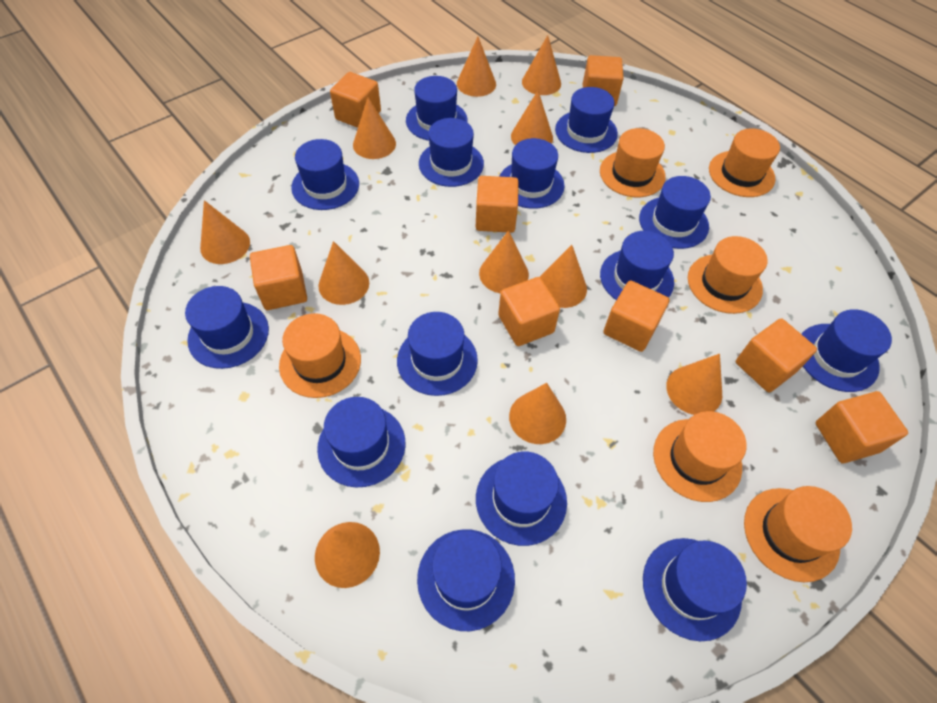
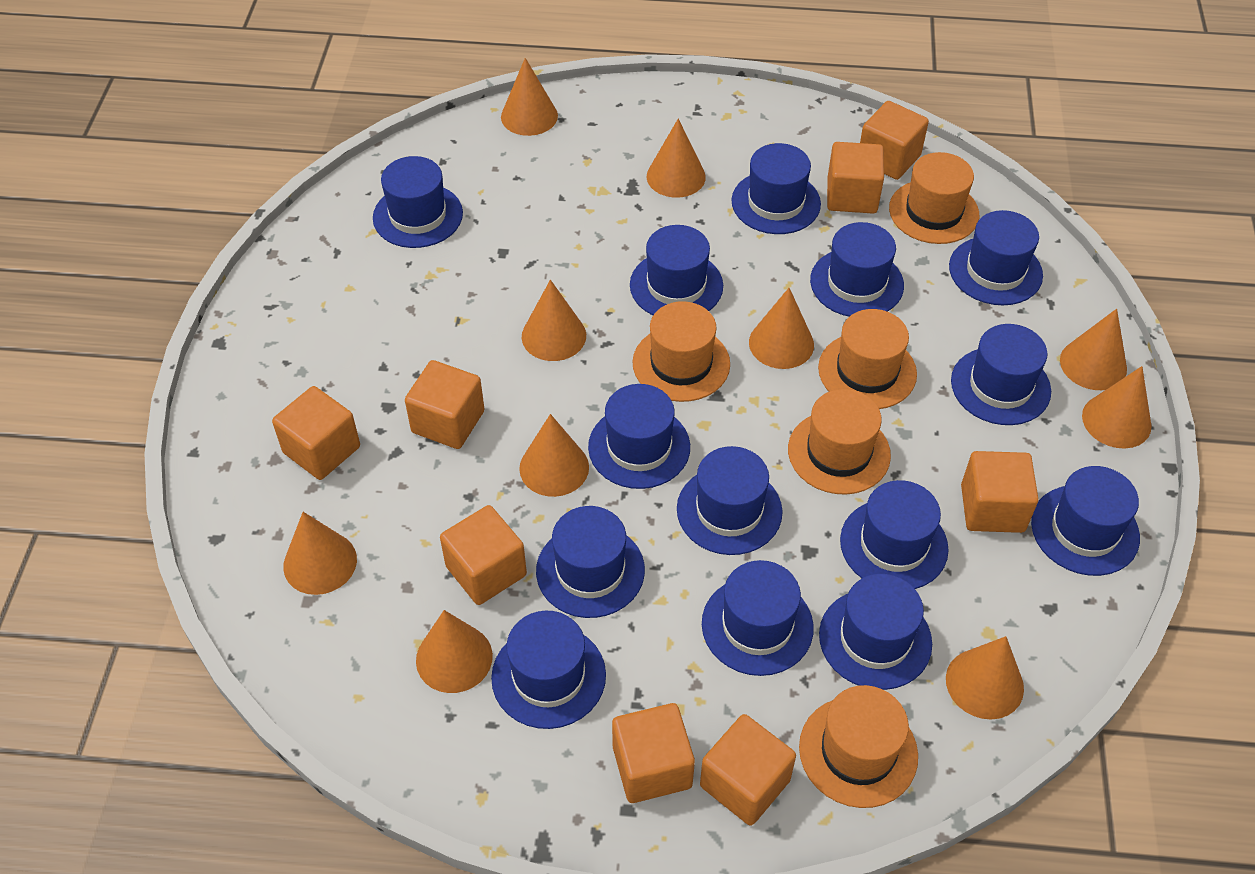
orange cone: [200,200,250,264] [315,522,380,588] [319,241,369,305] [353,97,396,159] [457,37,496,97] [479,230,529,293] [509,383,566,444] [511,91,553,145] [522,35,561,95] [540,245,587,308] [666,354,722,415] = 11 -> [283,512,357,595] [416,610,493,693] [501,58,558,136] [519,414,589,497] [522,280,586,361] [647,118,706,198] [749,288,814,369] [946,636,1024,720] [1060,309,1127,390] [1082,366,1152,449] = 10
orange hat: [279,313,361,398] [600,128,666,197] [653,411,747,502] [688,236,768,314] [709,128,780,197] [744,486,852,582] = 6 -> [633,301,730,402] [788,389,891,495] [799,685,918,808] [818,309,917,409] [889,152,979,244] = 5

